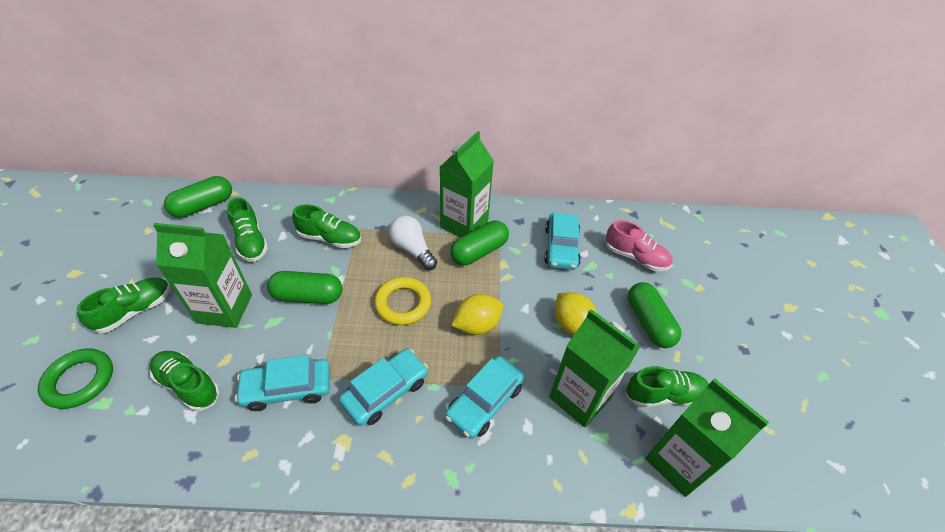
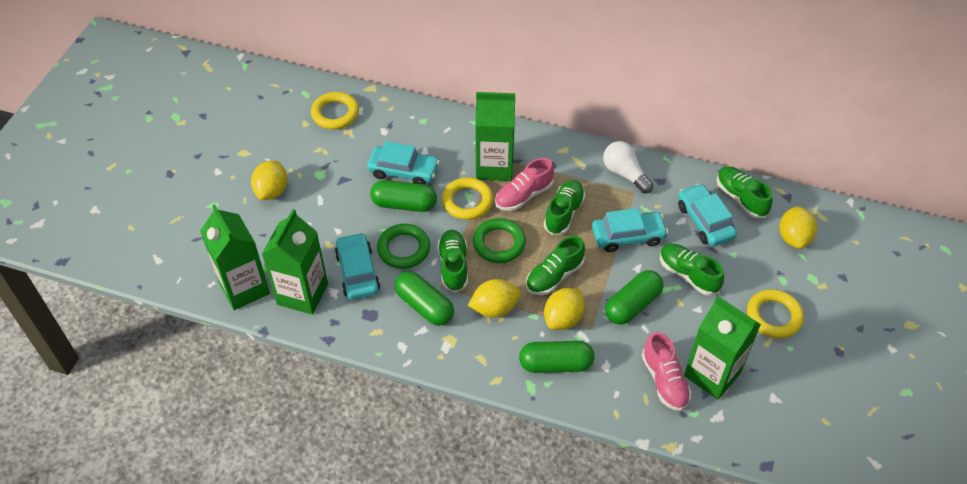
green ring: [38,348,113,409] = 1 -> [377,224,430,269] [473,218,526,263] = 2
pink shoe: [605,220,672,271] = 1 -> [495,158,554,211] [642,332,691,411] = 2
yellow lemon: [451,294,503,335] [555,292,597,335] = 2 -> [251,161,287,200] [468,279,521,318] [544,288,585,330] [779,206,817,249] = 4
yellow ring: [374,277,431,325] = 1 -> [311,92,359,129] [442,177,493,220] [747,289,804,338] = 3

